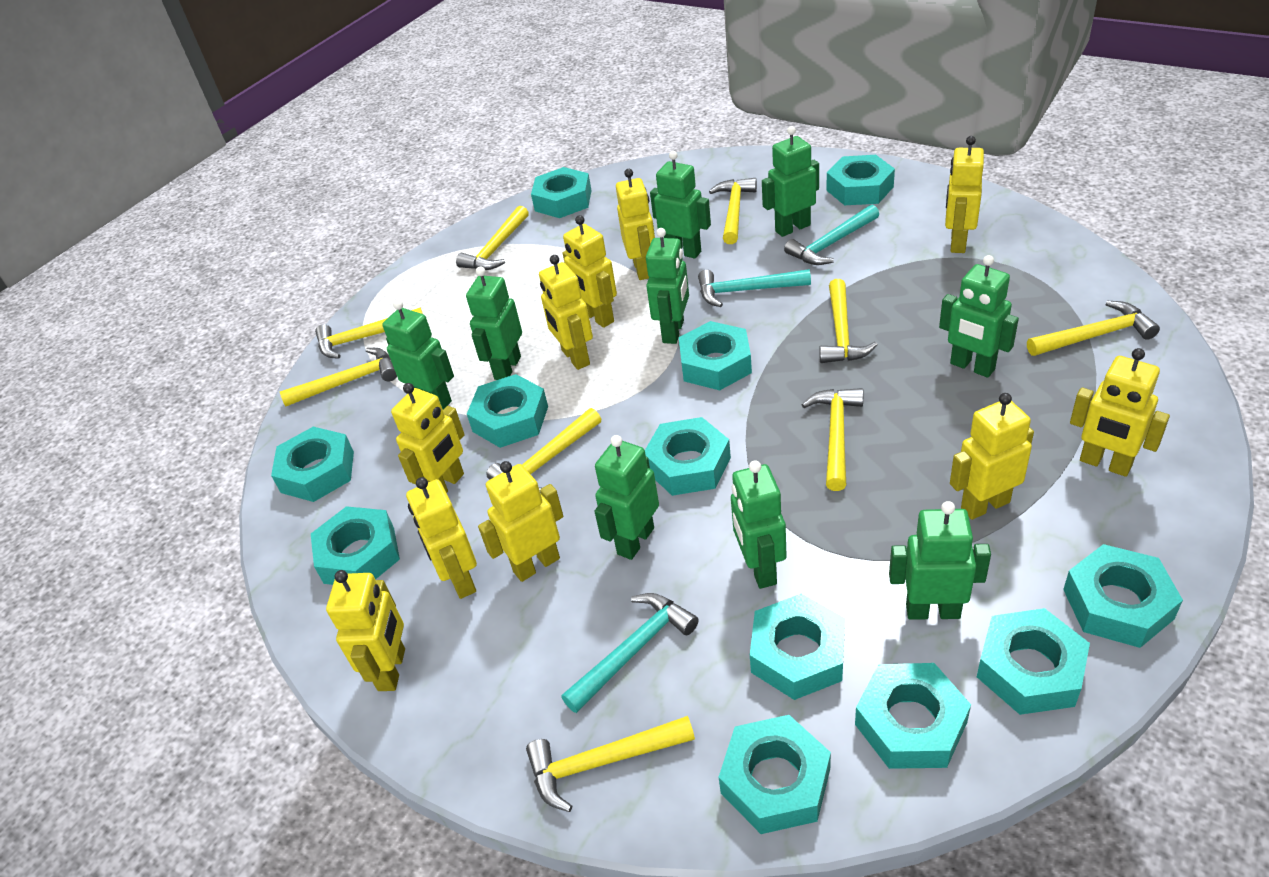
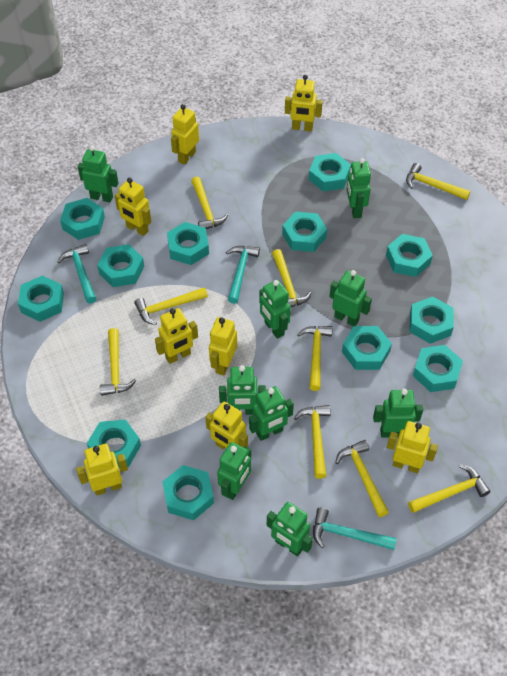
yellow robot: [326,570,405,691] [391,383,465,493] [406,477,477,599] [478,461,563,582] [539,255,593,370] [563,215,617,328] [616,169,655,280] [945,136,984,253] [950,393,1034,520] [1070,348,1170,477] = 10 -> [76,444,128,496] [115,178,151,236] [155,308,198,364] [171,104,199,165] [205,402,248,449] [209,317,237,376] [285,75,323,132] [387,421,438,473] = 8

